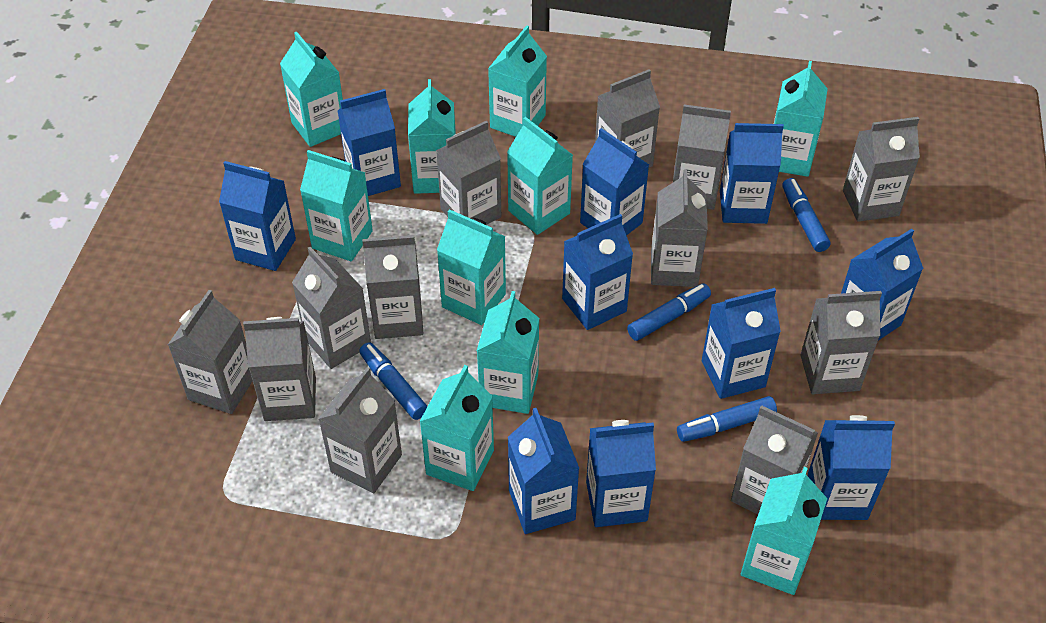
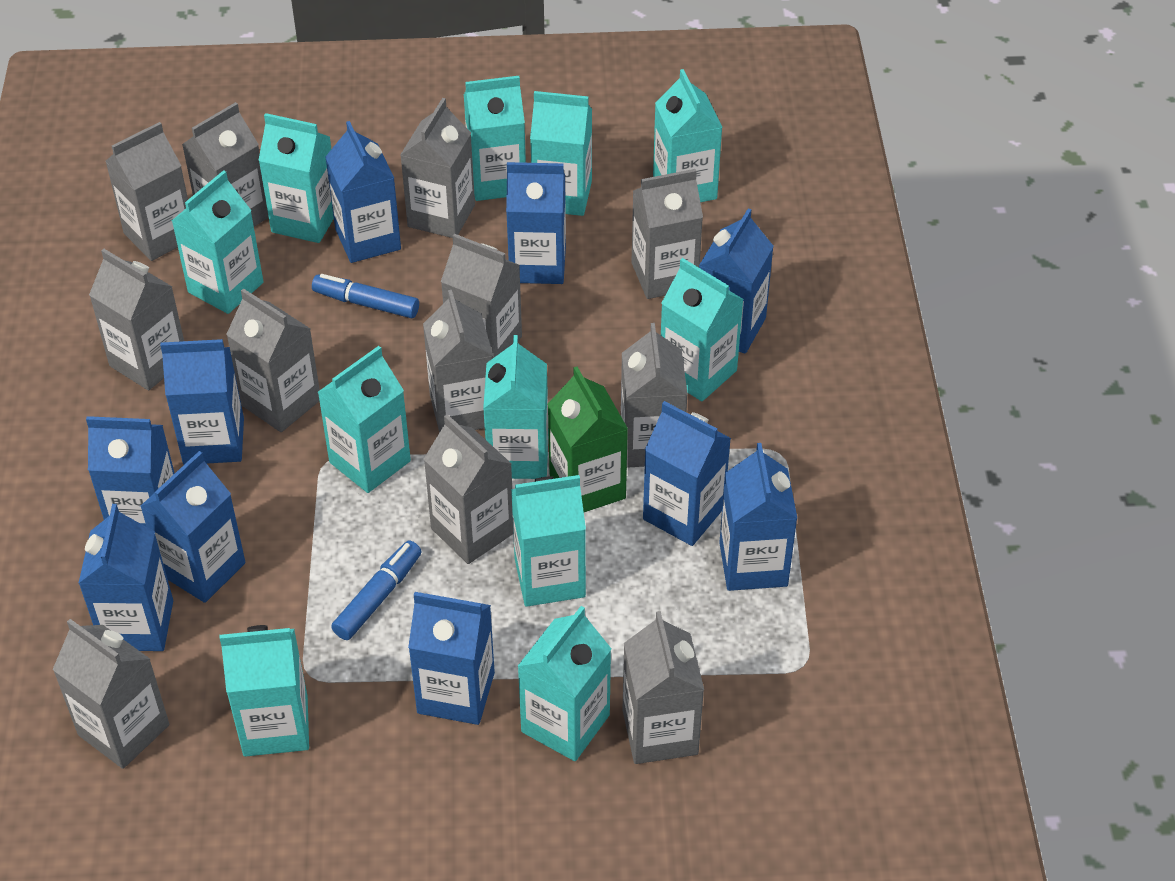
blue marker: [359,342,427,420] [627,283,711,341] [677,396,777,442] [782,178,830,252] = 4 -> [312,274,419,318] [331,541,422,640] = 2
green carton: none = 0 -> [547,367,628,512] = 1
turquoise carton: [280,32,343,147] [300,150,373,261] [408,79,456,194] [419,365,494,491] [437,209,506,325] [477,291,539,414] [488,25,547,137] [507,117,573,235] [741,467,827,595] [774,61,828,177] = 10 -> [172,170,264,314] [220,625,309,757] [258,113,334,243] [318,346,411,493] [464,76,526,201] [483,335,549,479] [511,475,586,607] [517,606,611,761] [530,91,592,216] [653,69,722,202] [661,258,744,401] = 11

